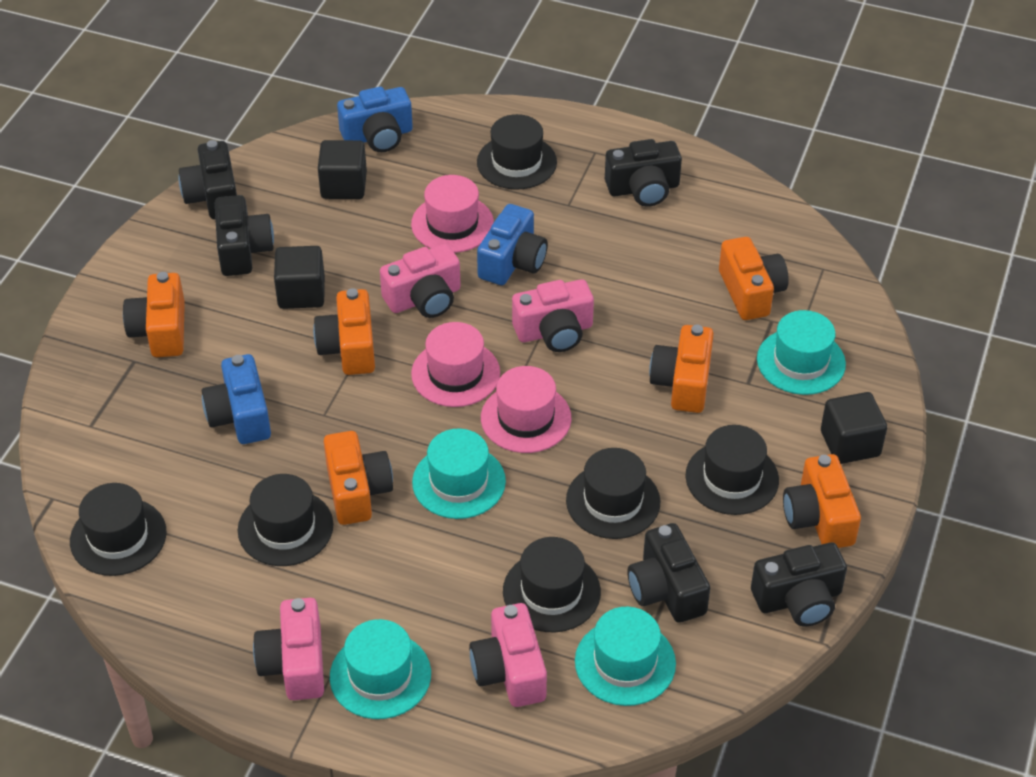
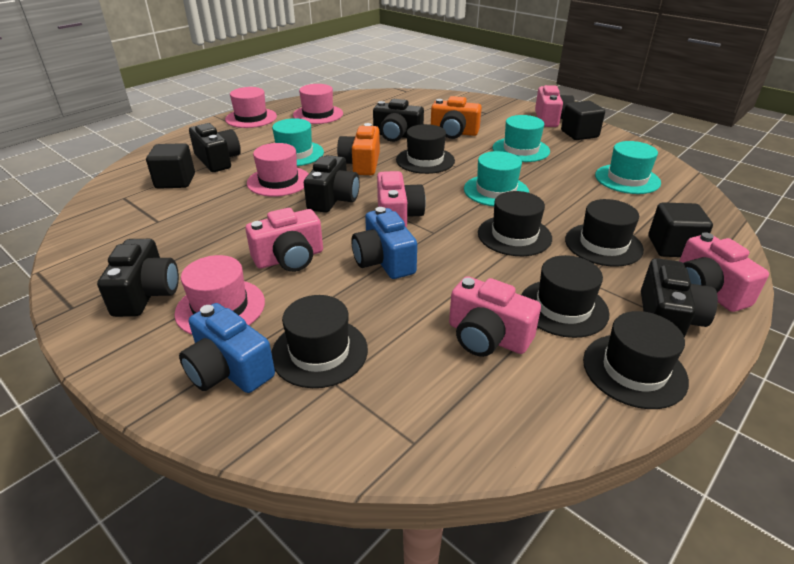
blue camera: [202,354,271,444] [337,87,413,152] [477,204,548,285] = 3 -> [179,303,275,393] [351,207,417,279] = 2
orange camera: [123,272,185,357] [313,288,375,375] [324,431,393,525] [649,324,714,413] [719,237,789,320] [783,454,861,548] = 6 -> [337,123,380,175] [431,96,482,139] = 2
pink camera: [253,598,324,700] [380,244,461,318] [469,603,547,707] [512,279,594,352] = 4 -> [245,208,323,272] [377,171,426,228] [449,276,541,357] [535,85,575,127] [680,232,769,312] = 5
pink hat: [411,175,494,253] [411,322,500,407] [481,366,571,453] = 3 -> [174,255,265,335] [225,87,277,128] [247,143,308,197] [293,84,343,124] = 4

